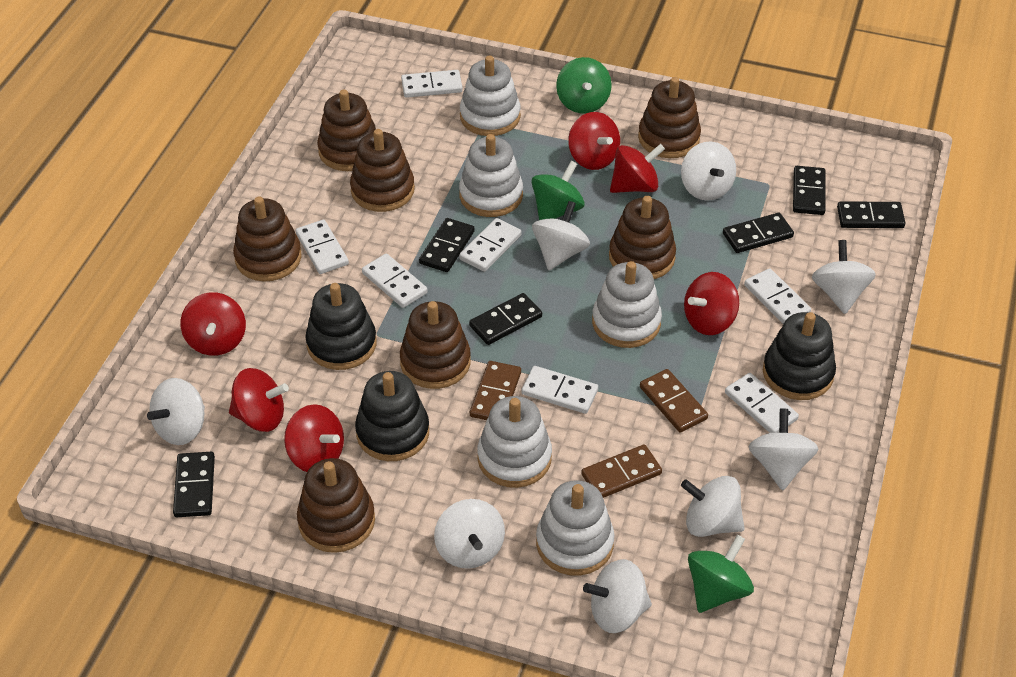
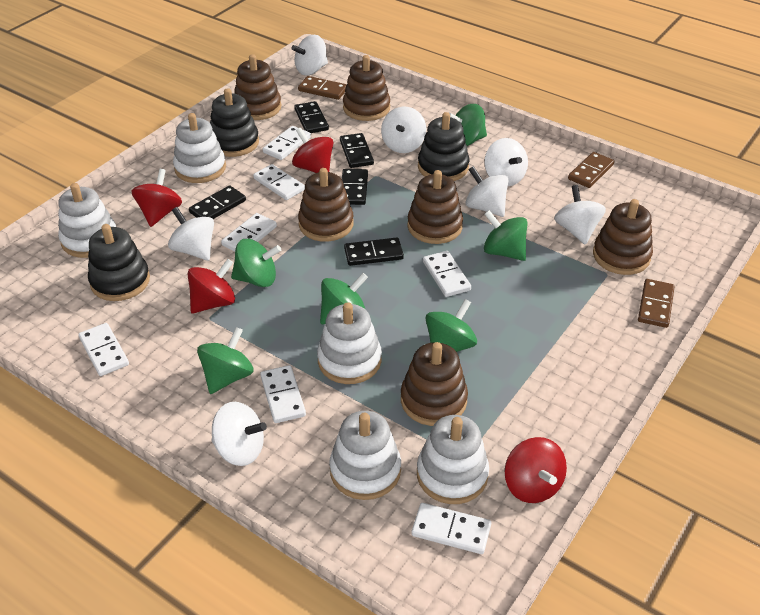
black domino: [173,452,215,517] [419,218,475,272] [469,293,542,345] [723,213,794,253] [793,166,826,215] [837,201,905,228] = 6 -> [189,185,246,219] [294,101,329,133] [340,133,374,168] [342,169,368,205] [344,238,404,266] = 5
brown stacking toy: [233,197,301,281] [297,458,375,553] [317,90,376,171] [350,129,415,212] [400,301,471,389] [609,196,676,279] [638,77,701,158] = 7 -> [234,54,281,120] [298,168,354,242] [343,55,390,121] [401,342,468,426] [407,170,463,244] [593,199,653,275] = 6
green spinning top: [531,161,585,220] [556,57,612,114] [688,535,754,613] = 3 -> [197,327,254,394] [231,239,281,287] [320,273,368,324] [426,299,477,352] [449,104,487,146] [484,210,528,261] = 6
red spinning top: [181,292,246,356] [229,368,289,432] [284,404,344,472] [568,112,620,170] [610,144,665,193] [684,272,739,335] = 6 -> [131,169,182,227] [187,259,235,314] [292,128,333,173] [505,437,567,503] = 4
white spinning top: [147,378,205,445] [434,499,505,569] [532,201,590,270] [583,559,652,633] [681,141,736,201] [681,476,745,537] [749,409,819,491] [812,240,876,314] = 8 -> [168,207,214,261] [211,402,267,466] [291,35,328,76] [381,107,426,153] [465,166,508,217] [484,138,528,186] [554,185,606,245] = 7

